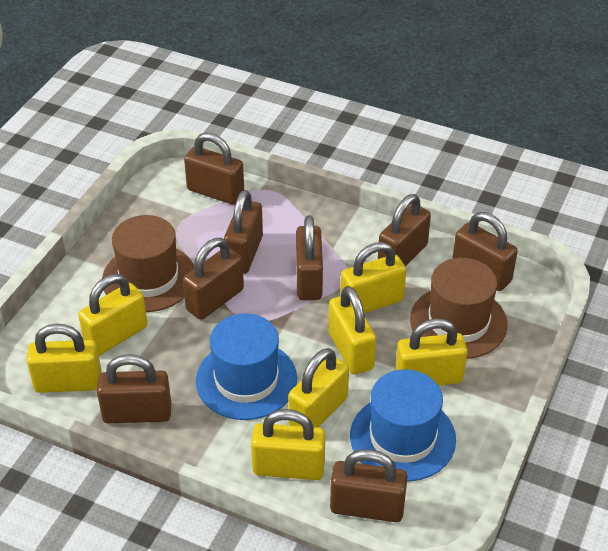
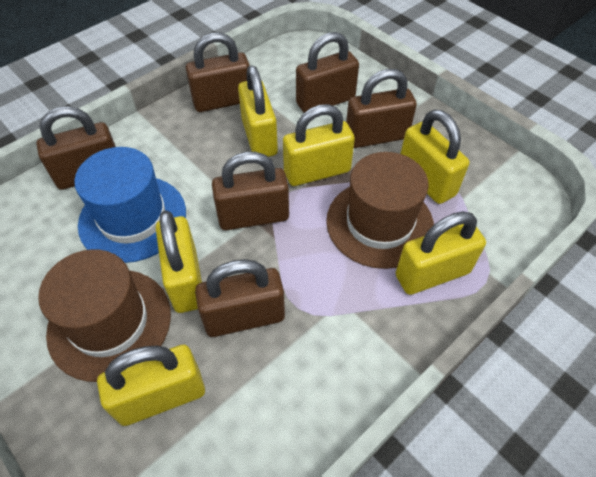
blue hat: [196,313,297,420] [350,369,456,482] = 2 -> [74,147,186,263] = 1
brown padlock: [97,354,171,423] [183,238,244,320] [184,133,244,205] [224,190,263,274] [296,216,323,300] [330,449,408,522] [378,194,431,266] [452,212,518,291] = 8 -> [36,106,116,190] [186,33,250,112] [195,259,285,337] [212,152,289,230] [296,32,359,113] [346,69,417,148] = 6
yellow padlock: [26,324,102,393] [78,274,147,356] [251,409,325,480] [288,348,349,428] [328,286,376,374] [340,242,406,313] [395,319,468,386] = 7 -> [97,345,205,426] [156,211,202,313] [238,65,278,157] [283,104,355,186] [396,211,486,295] [400,109,469,204] = 6

